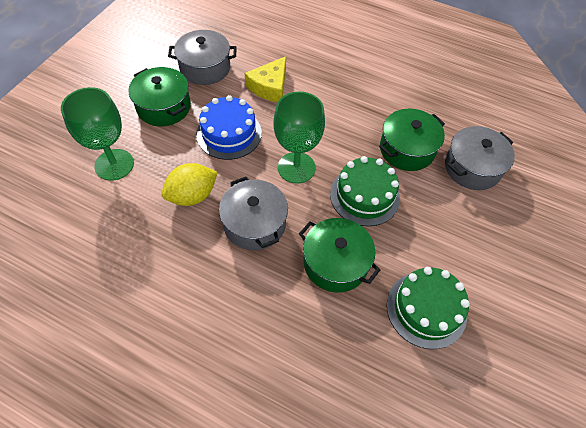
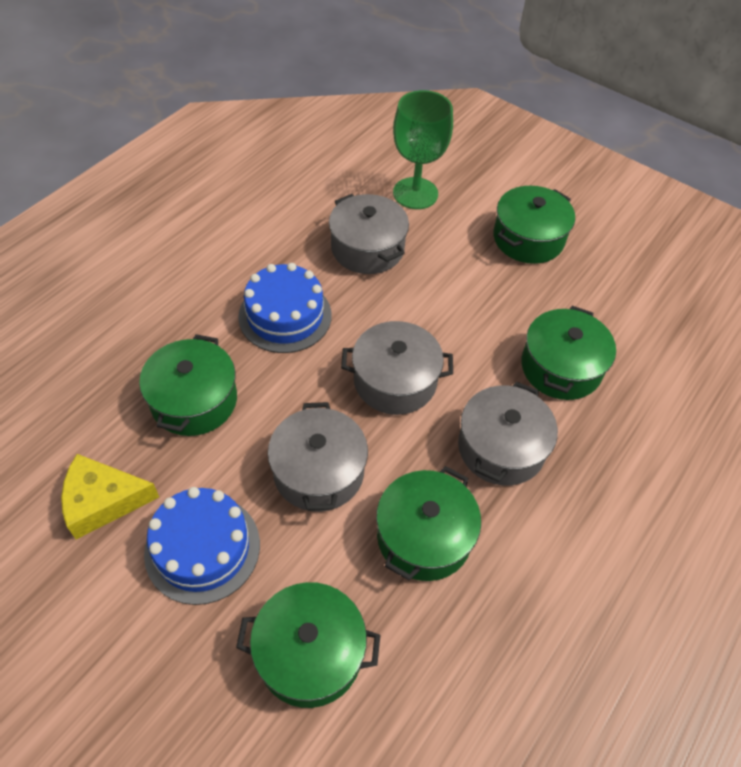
blue cake: [196,95,262,160] = 1 -> [144,487,260,605] [238,263,332,353] = 2
green cake: [330,156,400,226] [387,267,470,349] = 2 -> none = 0
green goblet: [61,87,134,181] [273,92,325,183] = 2 -> [393,90,453,209] = 1
green pot: [129,67,191,126] [299,218,380,292] [379,109,445,171] = 3 -> [139,334,237,436] [236,582,380,708] [376,466,481,581] [493,186,575,264] [521,306,616,400] = 5
grey pot: [168,30,237,85] [219,177,288,251] [445,126,515,190] = 3 -> [268,402,368,512] [329,194,409,274] [341,321,453,415] [458,381,558,486] = 4
yellow lemon: [161,163,218,206] = 1 -> none = 0

